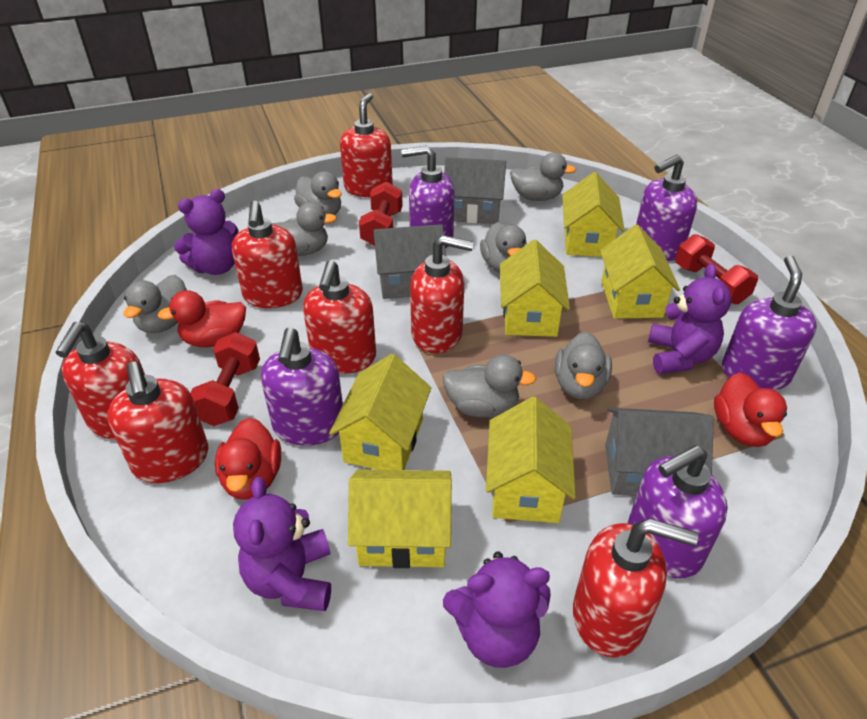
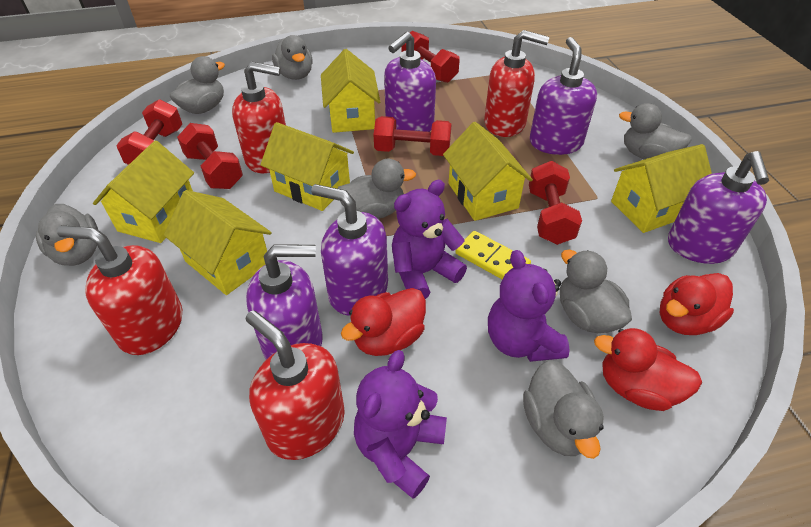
grey house: [373,224,446,299] [444,157,506,224] [605,408,714,496] = 3 -> none = 0
purple teddy bear: [174,189,239,275] [233,477,331,611] [443,552,551,668] [648,264,732,374] = 4 -> [354,350,447,499] [392,180,467,299] [488,250,570,362] = 3
red dumbbell: [190,332,260,426] [359,181,403,246] [676,234,758,304] = 3 -> [116,99,182,165] [177,123,243,189] [374,116,452,156] [401,31,460,83] [529,161,582,245] = 5
red soap dispenser: [55,322,145,440] [107,362,208,483] [232,200,303,308] [303,260,376,374] [340,93,393,197] [410,235,474,354] [573,518,699,658] = 7 -> [57,225,182,355] [232,62,286,173] [246,310,345,460] [484,30,549,137] = 4
yellow domino: none = 0 -> [455,231,531,279] = 1

